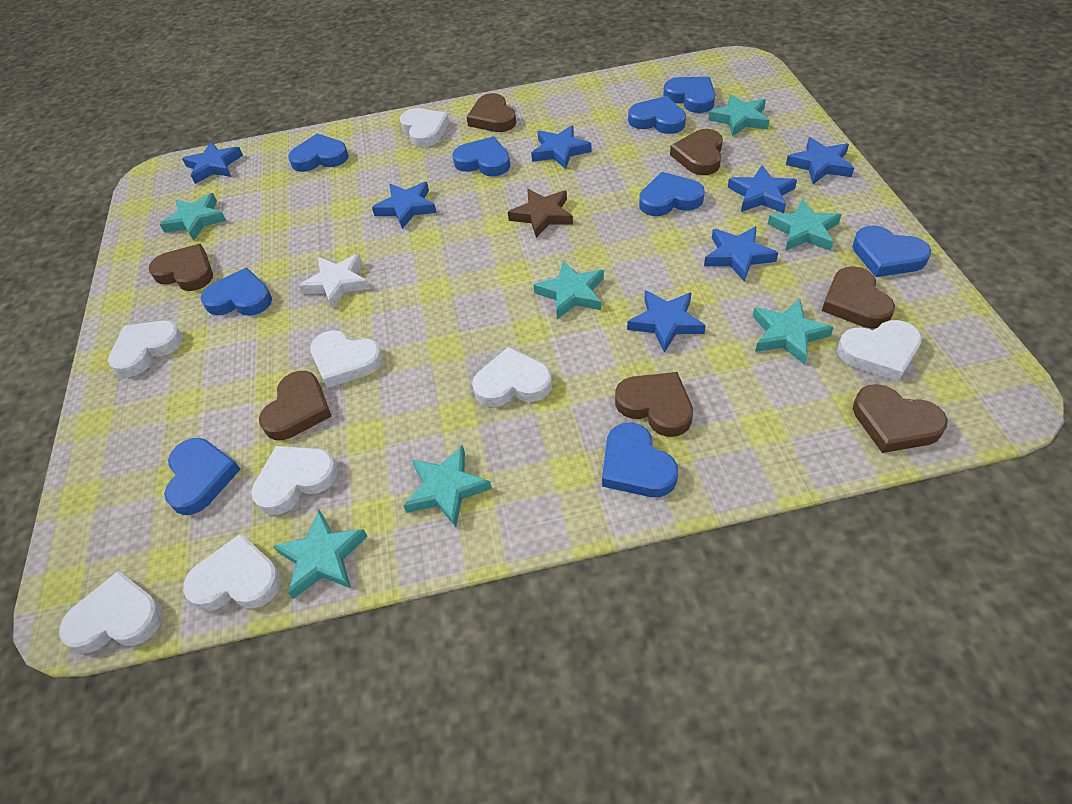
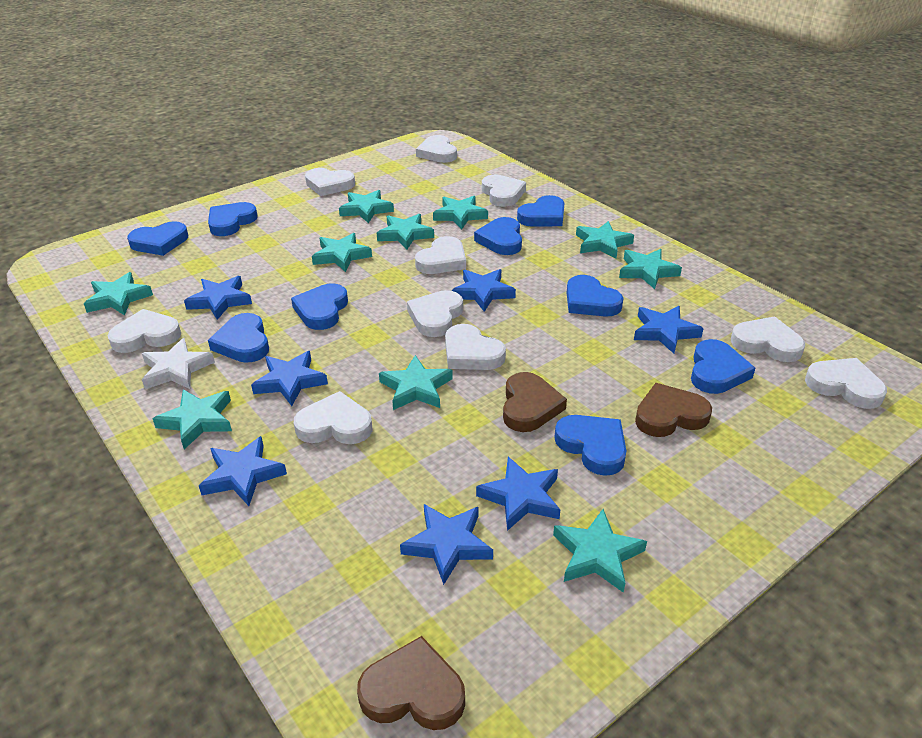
brown heart: [149,244,213,291] [259,371,332,440] [467,93,516,132] [615,372,693,437] [670,129,723,175] [822,266,895,328] [853,384,948,453] = 7 -> [357,636,465,730] [503,372,567,432] [635,383,712,437] = 3
brown star: [508,189,573,238] = 1 -> none = 0
turquoise star: [160,193,226,241] [273,510,367,599] [403,445,492,527] [533,261,604,319] [708,94,769,137] [753,299,834,365] [768,199,841,251] = 7 -> [84,272,153,315] [153,389,232,449] [312,233,372,272] [339,190,394,223] [377,214,434,250] [379,355,453,410] [433,196,488,230] [553,509,647,593] [576,221,634,259] [619,249,682,289] = 10
white heart: [59,570,163,653] [108,321,183,377] [183,534,281,611] [251,446,338,515] [310,330,383,388] [400,108,449,147] [472,347,552,407] [837,320,922,382] = 8 -> [107,309,181,353] [294,391,373,444] [305,168,355,196] [407,290,463,337] [415,236,466,274] [416,135,457,163] [445,324,506,370] [482,174,526,207] [731,316,805,362] [805,358,887,409] = 10

